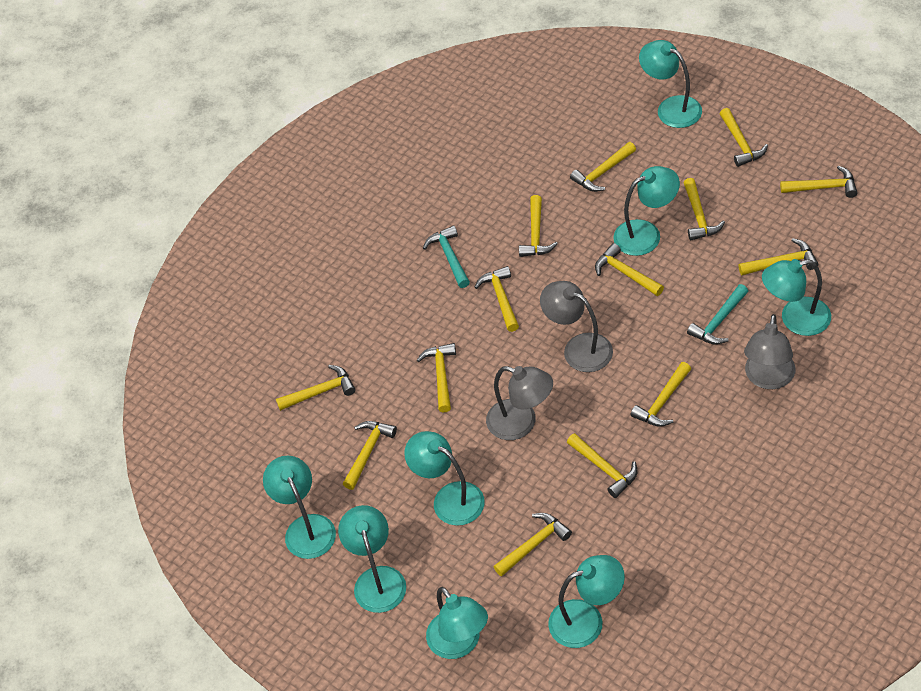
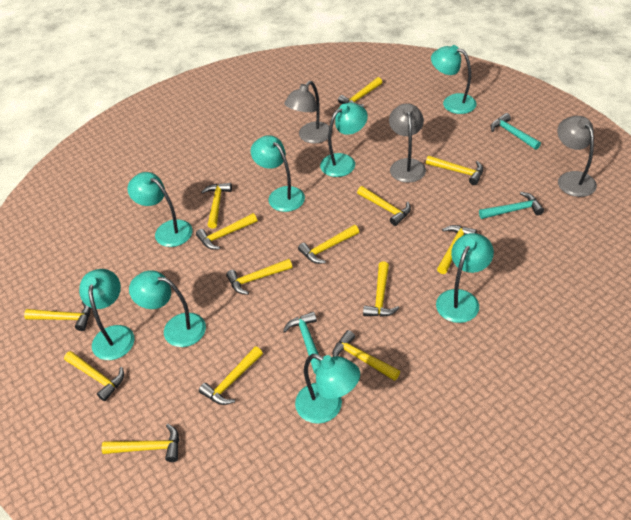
turquoise hammer: [423,225,470,288] [687,284,748,345] = 2 -> [283,311,321,374] [479,192,544,219] [491,113,541,150] = 3

